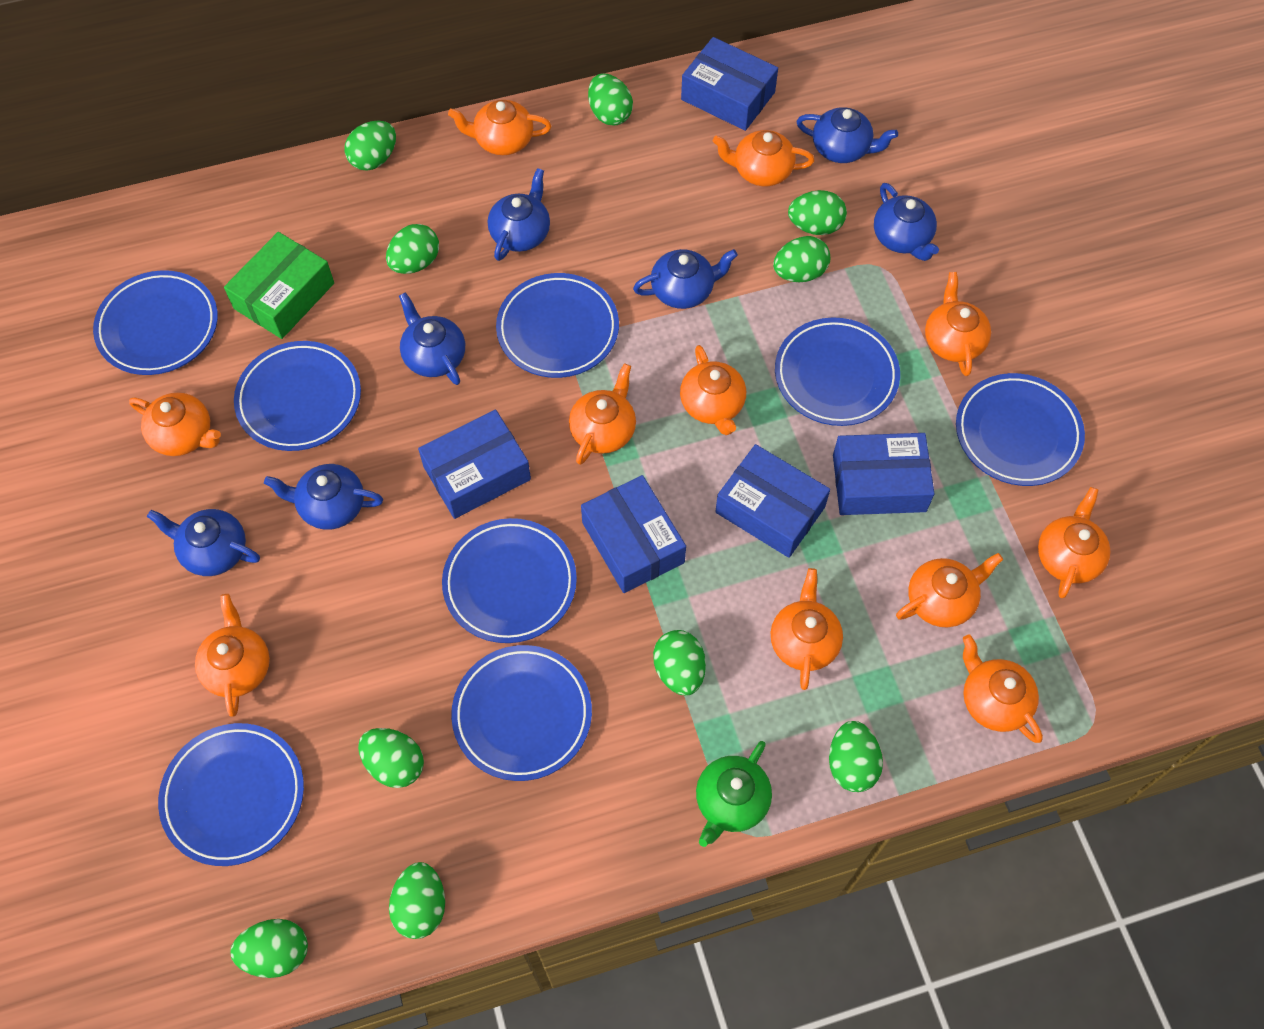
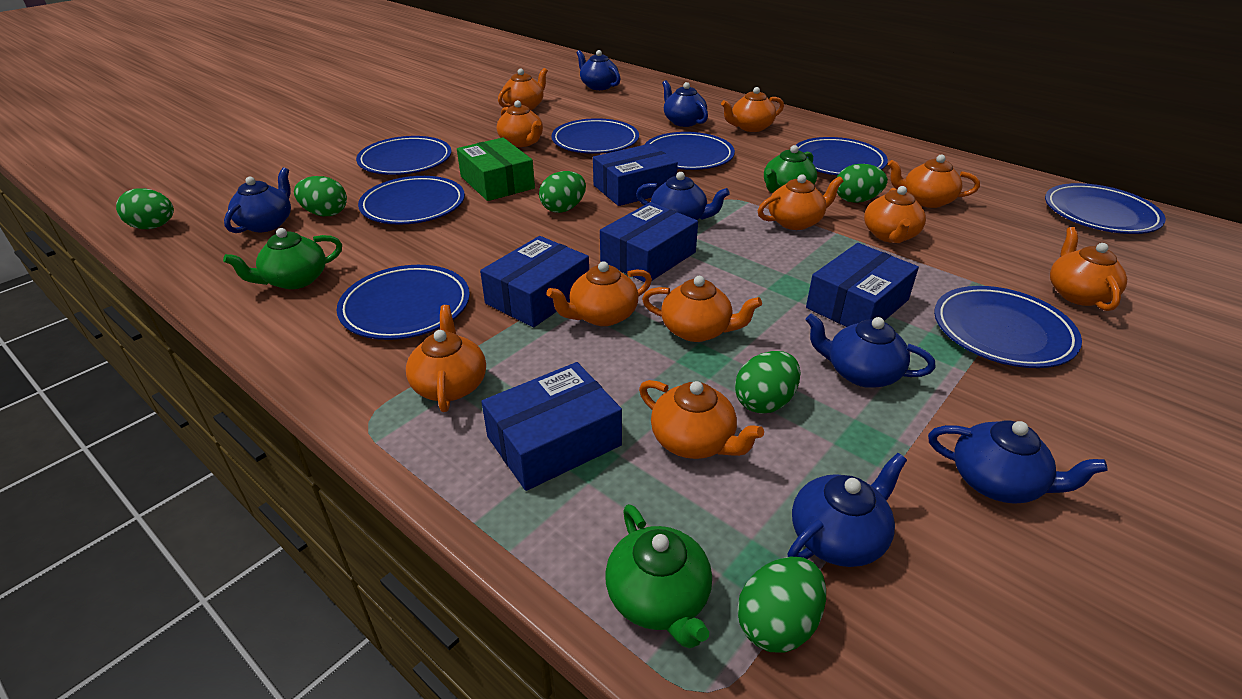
green egg: [230,919,308,978] [344,121,396,171] [358,728,424,788] [386,224,439,274] [389,862,445,939] [588,73,633,125] [653,630,706,696] [773,236,830,282] [788,190,847,235] [829,721,883,792] = 10 -> [116,188,174,229] [294,176,347,216] [539,171,586,213] [735,351,801,414] [737,557,826,653] [837,164,888,203] = 6
green teapot: [696,741,772,847] = 1 -> [223,228,342,289] [605,504,712,649] [764,145,817,193] = 3

